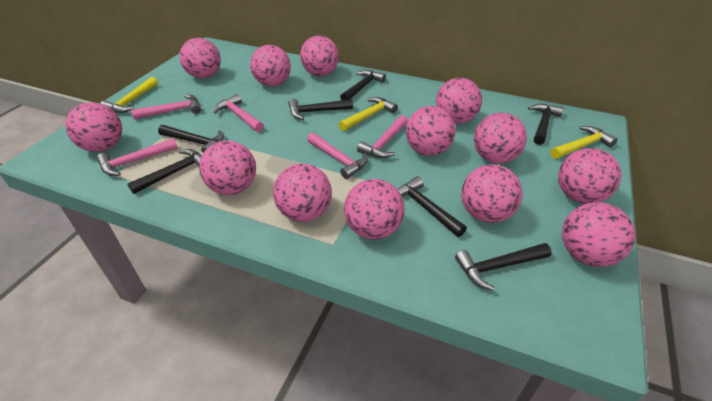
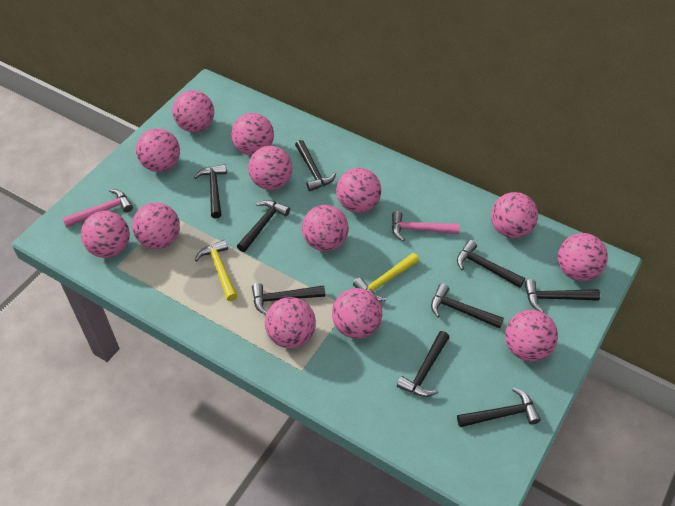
black hammer: [128,149,202,194] [158,125,224,153] [288,98,353,120] [340,70,386,100] [397,176,467,237] [455,243,552,290] [528,104,564,145] = 7 -> [194,164,227,219] [237,200,290,252] [252,283,325,315] [295,140,336,191] [397,331,449,397] [431,284,504,329] [457,240,525,288] [457,388,541,427] [524,279,600,312] = 9
pink hammer: [97,138,178,176] [131,94,201,120] [214,94,264,132] [307,133,368,179] [357,115,408,158] = 5 -> [62,189,133,228] [392,211,460,241] = 2
yellow hammer: [100,77,158,113] [339,97,398,131] [550,126,617,159] = 3 -> [195,240,237,301] [353,253,419,301] = 2

